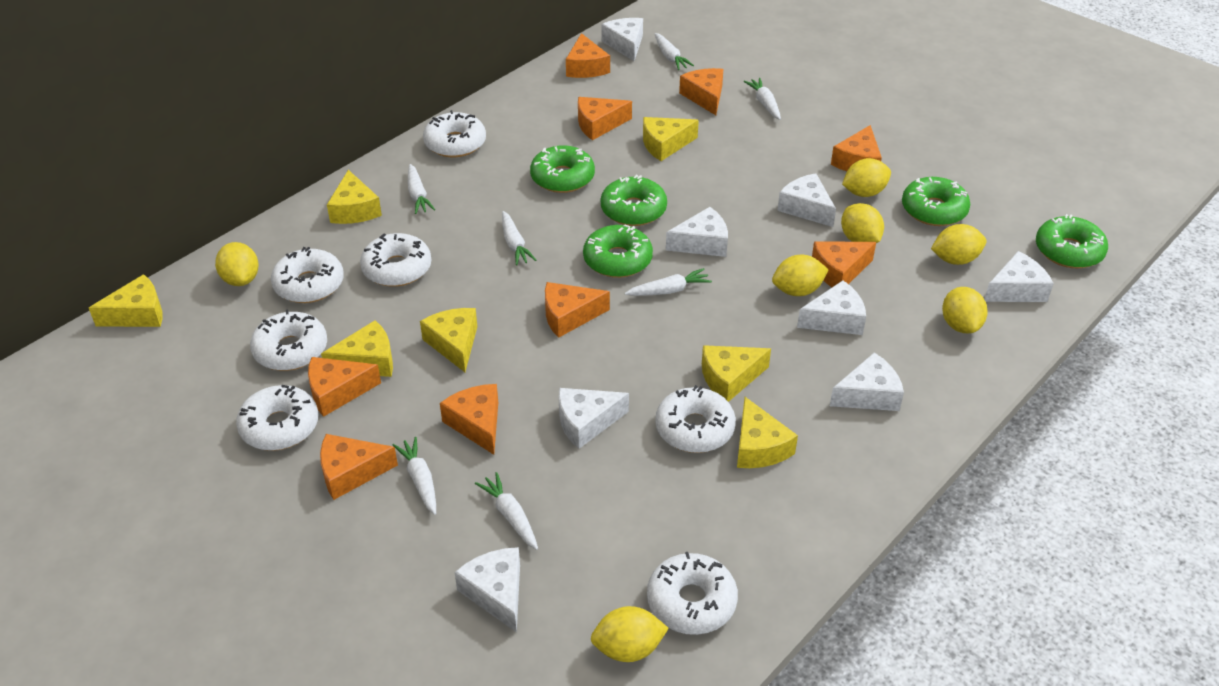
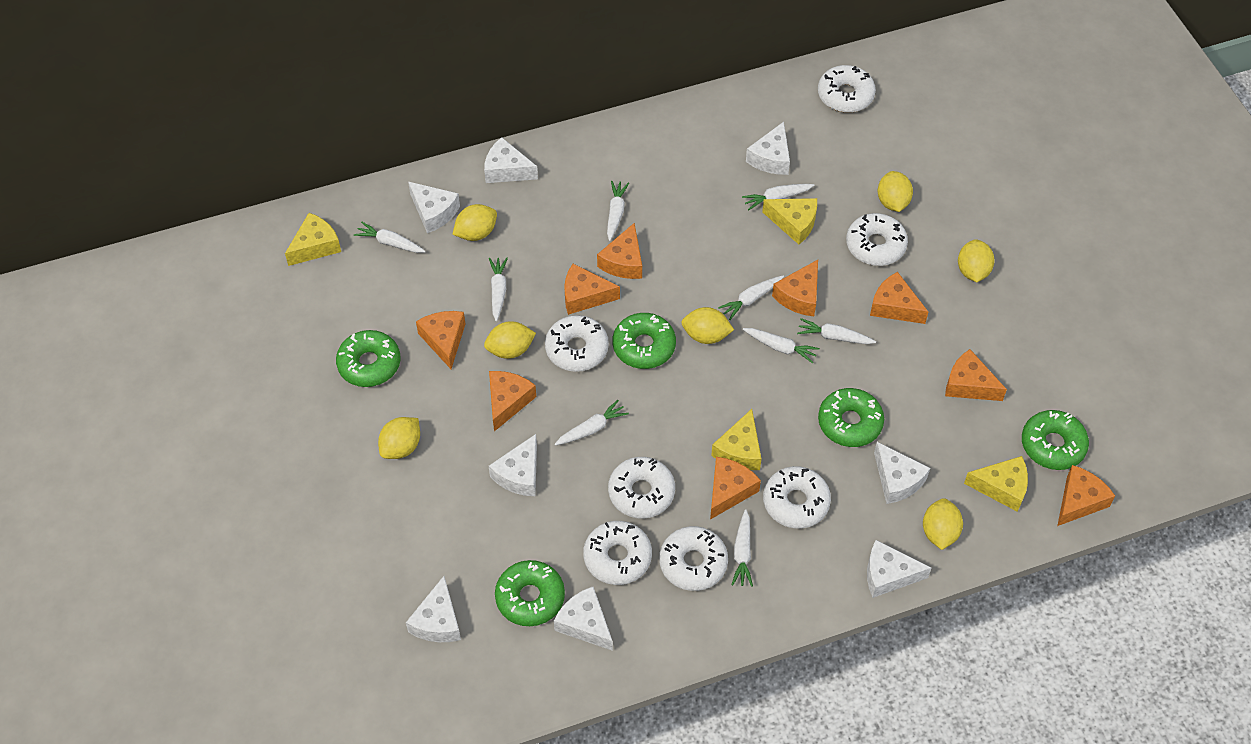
white carrot: [393,437,436,515] [408,164,435,214] [475,472,538,550] [502,211,536,265] [625,268,712,296] [654,33,694,70] [743,78,781,120] = 7 -> [354,222,426,253] [489,258,508,321] [554,400,629,446] [607,181,629,241] [718,275,784,320] [731,509,753,587] [742,184,814,210] [743,328,819,364] [797,318,876,344] = 9
yellow cheese: [89,274,163,327] [321,320,393,377] [327,170,382,224] [420,308,477,372] [643,117,699,161] [702,345,771,402] [737,397,798,468] = 7 -> [285,213,341,266] [711,409,761,470] [762,198,817,245] [964,456,1028,512] = 4

